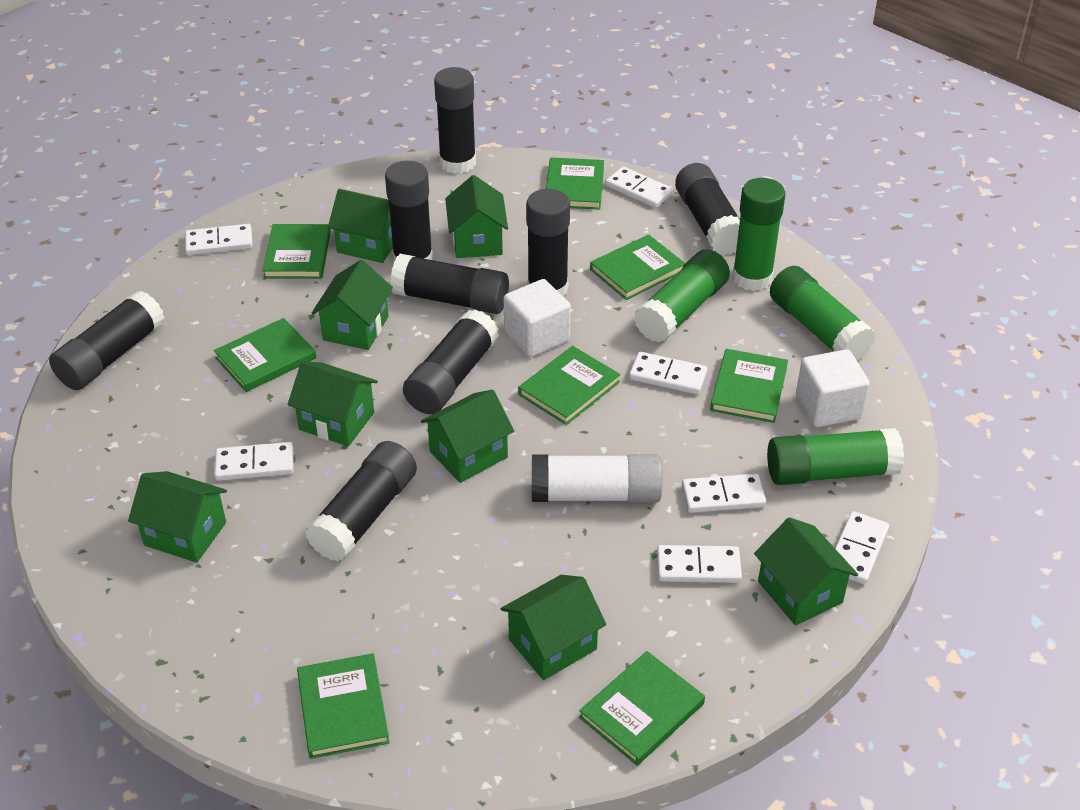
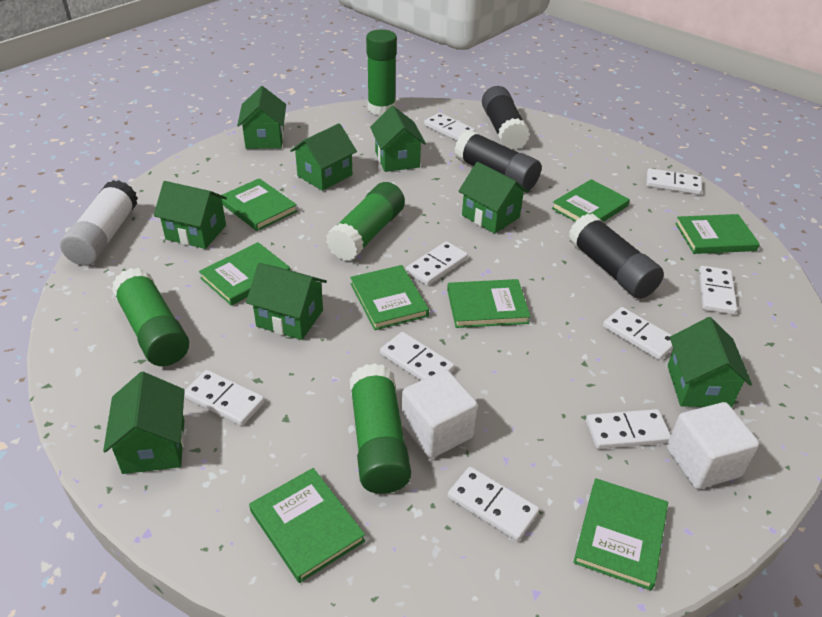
black glue stick: [49,291,165,390] [305,441,417,562] [385,161,433,261] [390,254,509,314] [403,309,499,414] [434,67,476,174] [526,189,570,297] [675,163,740,255] = 8 -> [454,130,542,191] [482,86,530,150] [569,213,664,299] = 3
white domino: [185,224,253,255] [214,442,294,481] [605,167,673,208] [629,352,708,395] [657,545,742,583] [682,474,766,513] [835,511,889,584] = 7 -> [184,370,265,426] [380,332,455,381] [406,241,468,286] [424,113,475,141] [448,467,539,541] [586,409,671,449] [603,307,673,360] [646,168,702,195] [699,266,737,315] = 9

